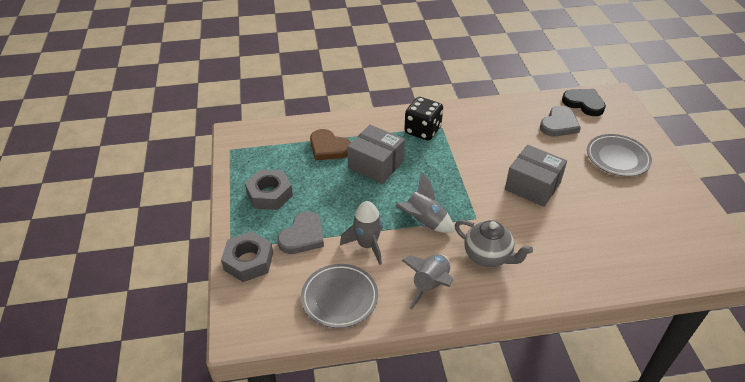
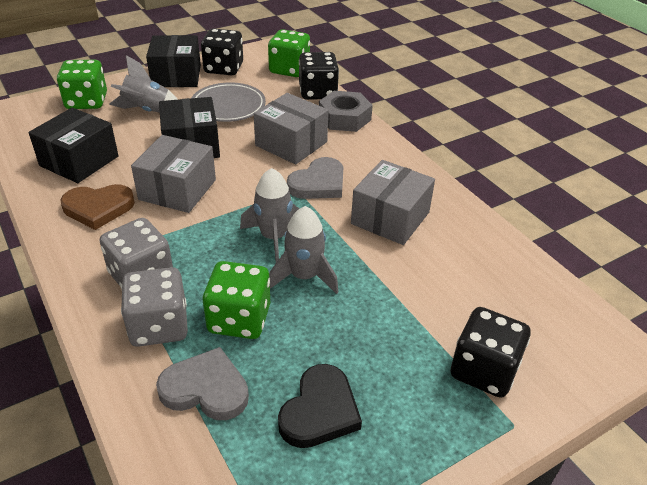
black box: none = 0 -> [29,108,119,183] [146,35,201,87] [159,97,220,158] = 3
black dice: [404,97,443,141] = 1 -> [201,29,243,75] [299,52,339,100] [451,307,531,398] = 3
green dice: none = 0 -> [57,60,107,109] [203,261,270,339] [268,29,310,77] = 3
grey box: [347,125,405,184] [505,145,567,207] = 2 -> [131,135,216,213] [254,93,329,164] [351,160,435,245] = 3
grey dice: none = 0 -> [100,218,173,289] [121,267,188,347] = 2
grey nut: [221,232,273,282] [245,170,293,210] = 2 -> [319,91,373,132] = 1
grey plate: [301,264,378,328] [587,134,652,177] = 2 -> [192,82,266,122] = 1
grey teapot: [455,220,533,267] = 1 -> none = 0

